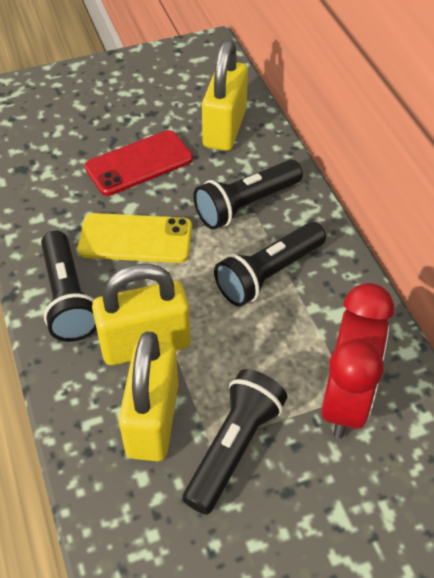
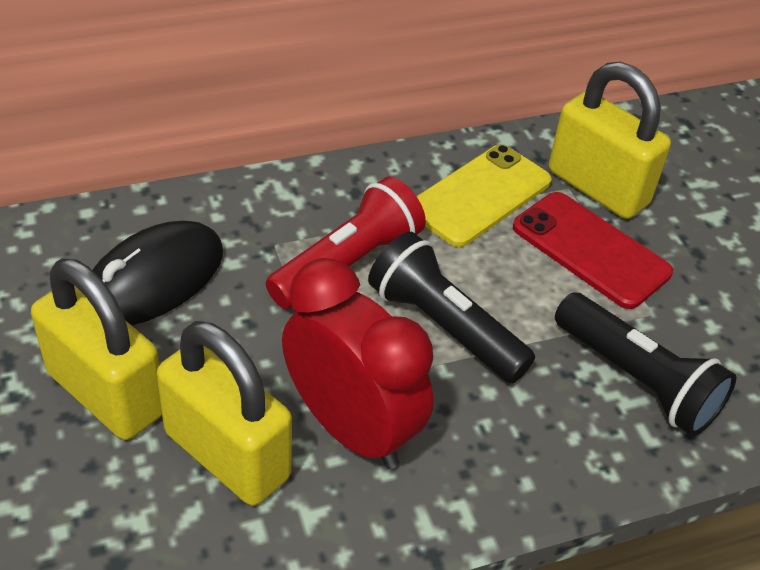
black flashlight: [41,230,96,342] [183,369,287,515] [193,160,303,230] [214,222,326,306] = 4 -> [368,232,535,383] [555,292,736,436] = 2
black mouse: none = 0 -> [92,221,223,325] = 1
red flashlight: none = 0 -> [266,176,426,309] = 1

